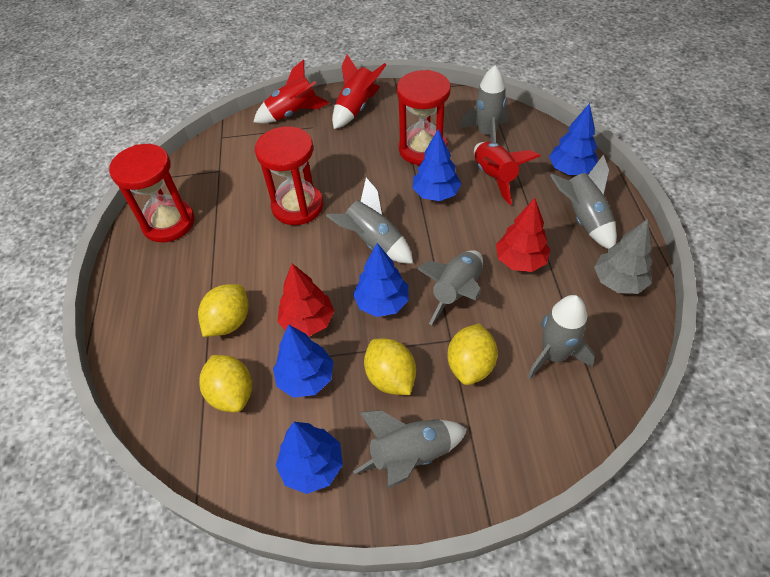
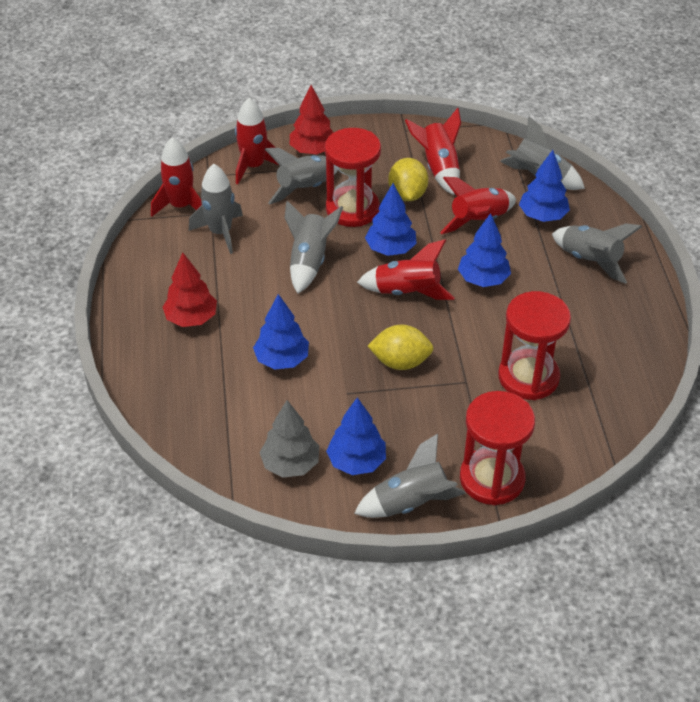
red rocket: [253,59,329,124] [332,54,387,129] [474,142,540,205] = 3 -> [151,137,202,216] [235,98,279,185] [357,240,455,300] [405,108,461,195] [440,177,516,234] = 5
yellow lemon: [198,284,248,337] [199,355,252,412] [364,339,416,395] [448,324,498,385] = 4 -> [368,325,434,370] [388,158,428,201] = 2

